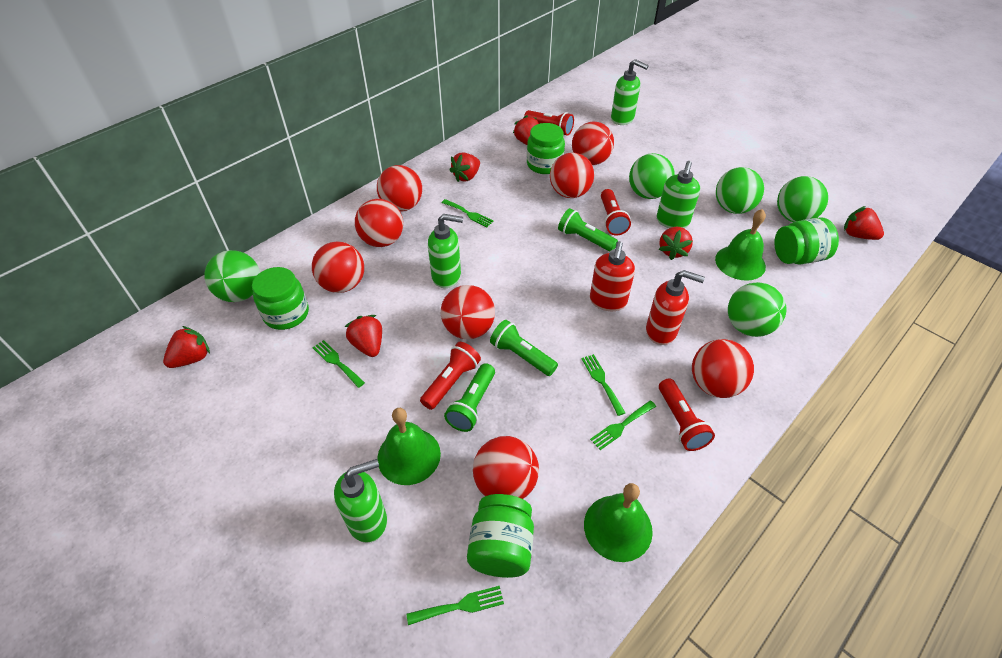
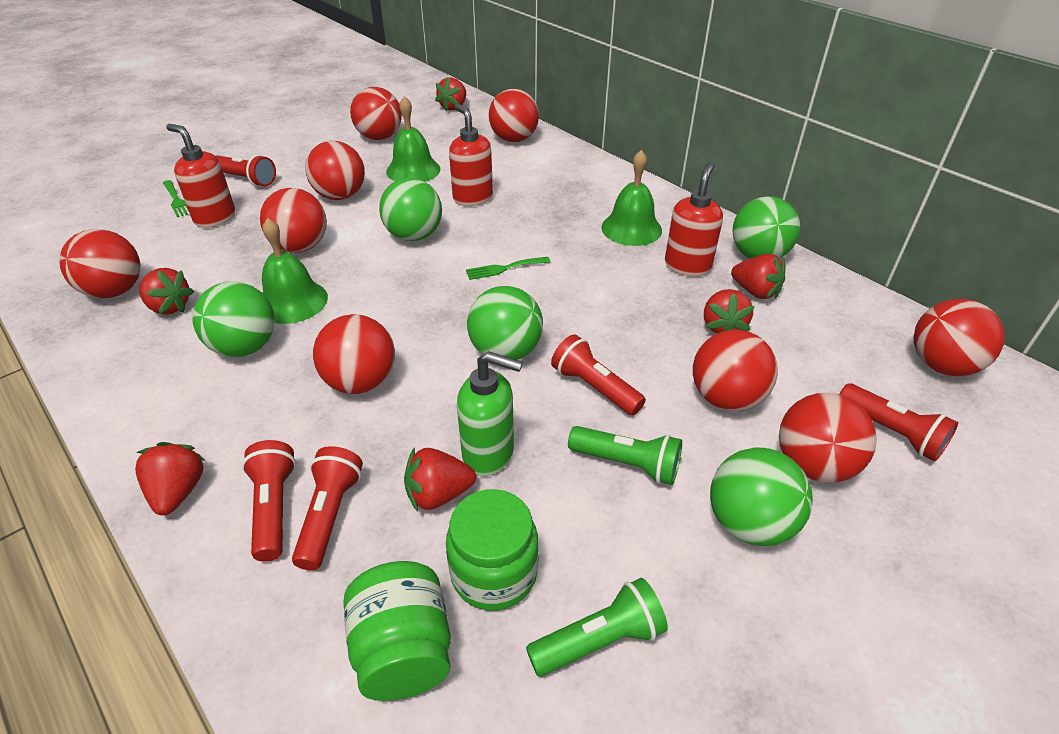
green flashlight: [444,363,495,432] [490,320,558,376] [558,208,618,252] = 3 -> [526,578,668,676] [568,426,682,485] = 2
green fork: [312,340,365,388] [407,586,504,625] [442,199,494,227] [581,354,625,416] [590,401,656,450] = 5 -> [163,180,188,218] [466,257,550,280] = 2
green jar: [252,267,309,330] [467,494,534,578] [527,123,565,174] [774,218,839,265] = 4 -> [343,561,451,701] [446,489,539,610] = 2
green soap dispenser: [334,459,387,543] [428,214,463,288] [611,59,649,125] [657,161,700,228] = 4 -> [457,351,523,476] = 1
red ball: [312,241,364,293] [355,199,403,247] [377,165,422,211] [441,285,495,339] [473,436,539,499] [550,153,594,198] [572,122,614,165] [692,339,754,398] = 8 -> [60,229,140,298] [260,188,327,252] [305,141,365,200] [313,314,395,394] [350,87,402,140] [489,89,539,142] [693,330,778,411] [779,393,877,483] [914,299,1005,376] = 9
red flashlight: [420,342,481,410] [524,110,574,136] [601,189,631,236] [659,378,715,451] = 4 -> [216,155,276,187] [242,440,296,562] [292,446,363,570] [551,334,646,416] [840,383,958,462] = 5
red soap dispenser: [590,241,635,311] [646,270,705,345] = 2 -> [166,124,235,228] [449,104,493,206] [665,162,723,276] = 3

